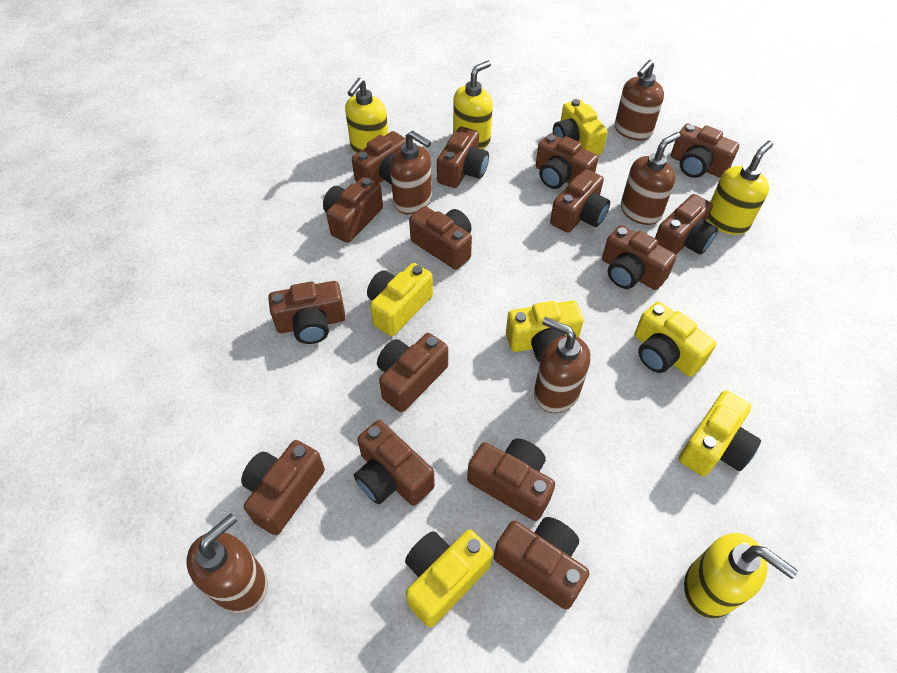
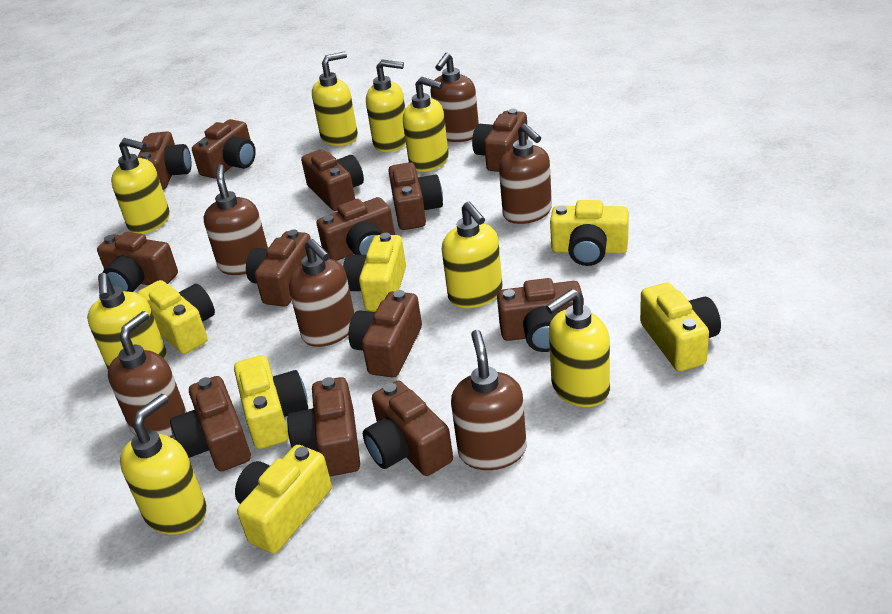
brown camera: [241,440,325,535] [268,281,346,344] [323,177,383,243] [352,131,406,185] [354,420,435,506] [377,333,448,412] [409,206,472,270] [437,127,489,188] [467,438,555,521] [494,517,589,610] [536,134,598,189] [550,169,610,233] [602,225,676,290] [655,194,718,255] [671,123,739,178] = 15 -> [97,232,178,292] [137,131,192,190] [170,376,251,471] [192,119,256,179] [246,229,311,307] [287,377,360,476] [301,149,364,211] [317,197,395,261] [348,290,422,377] [363,381,453,476] [388,162,443,230] [472,109,528,172] [497,278,584,352] = 13
brown soap dispenser: [187,513,268,613] [390,131,432,214] [534,317,590,413] [615,60,664,141] [621,132,681,225] = 5 -> [108,311,187,438] [203,164,268,275] [289,239,354,347] [430,53,479,142] [451,330,527,470] [499,123,552,224] = 6
yellow soap dispenser: [345,78,388,154] [453,60,493,149] [684,533,798,618] [707,141,773,235] = 4 -> [87,273,167,369] [111,138,170,234] [120,394,207,535] [312,52,358,146] [366,59,406,152] [403,77,449,172] [442,202,503,308] [546,289,610,407] = 8

